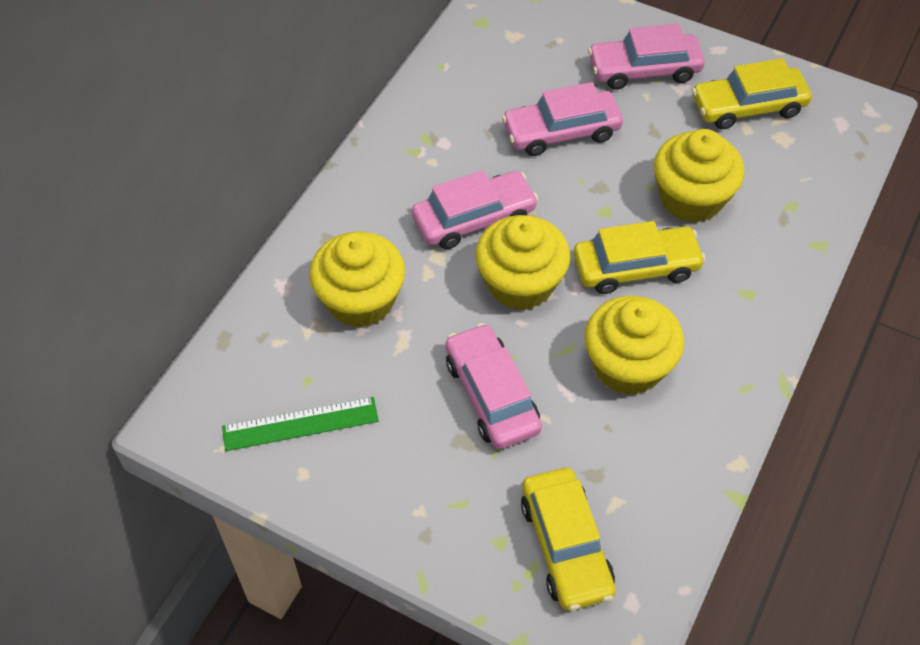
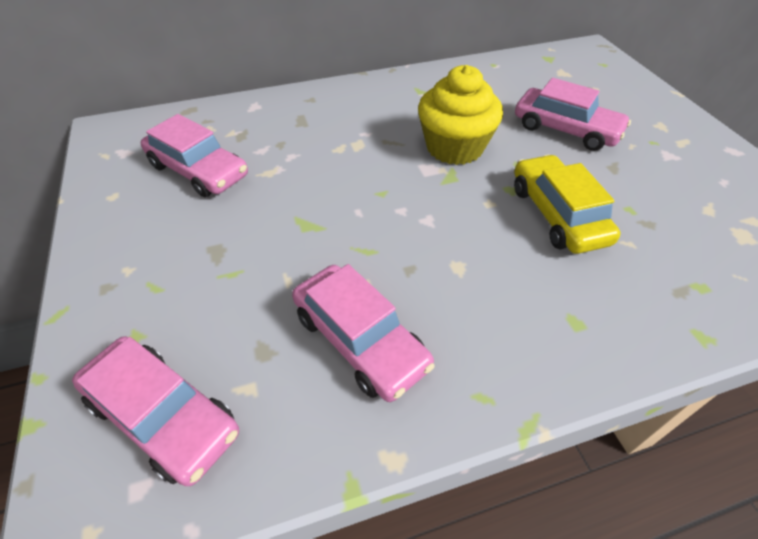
green ruler: [222,397,379,451] = 1 -> none = 0
yellow car: [521,468,616,611] [573,221,705,294] [692,58,812,129] = 3 -> [514,154,621,254] = 1
yellow cupcake: [309,232,405,328] [476,215,570,310] [585,296,684,395] [654,129,745,223] = 4 -> [418,65,503,165] = 1

